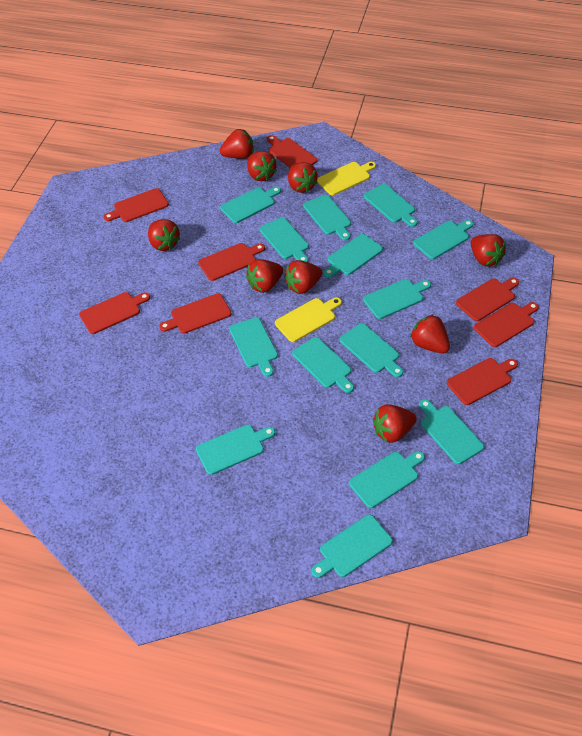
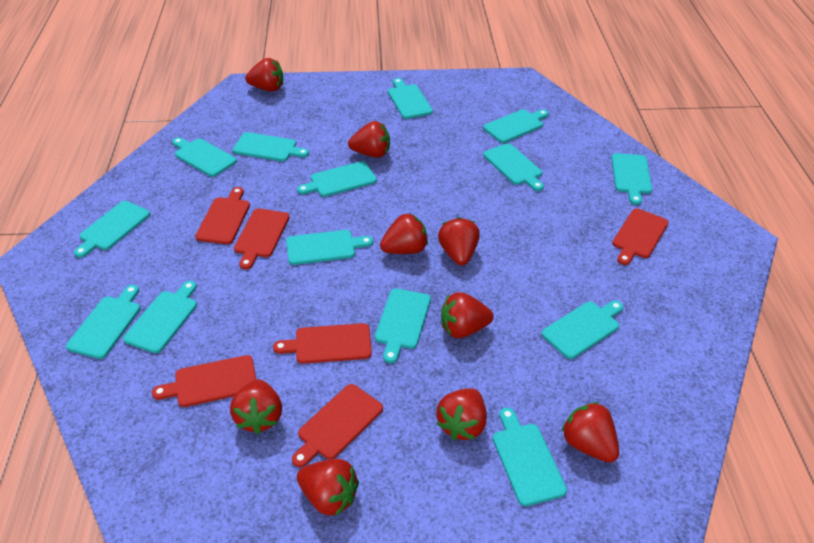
red cutting board: [79,292,150,334] [104,188,169,222] [159,294,231,334] [198,243,265,281] [267,135,317,167] [447,358,518,405] [456,278,519,321] [474,302,539,347] = 8 -> [152,355,256,407] [195,187,250,244] [234,208,289,269] [273,323,372,364] [292,384,383,467] [612,208,669,265] = 6
yellow cutting board: [275,297,342,342] [317,162,376,195] = 2 -> none = 0

